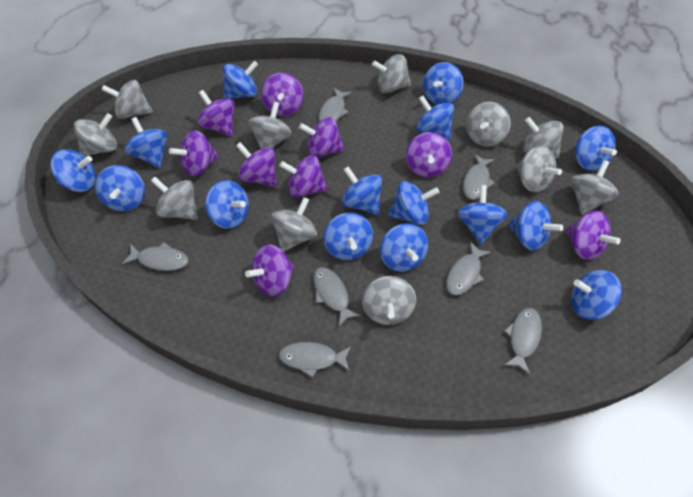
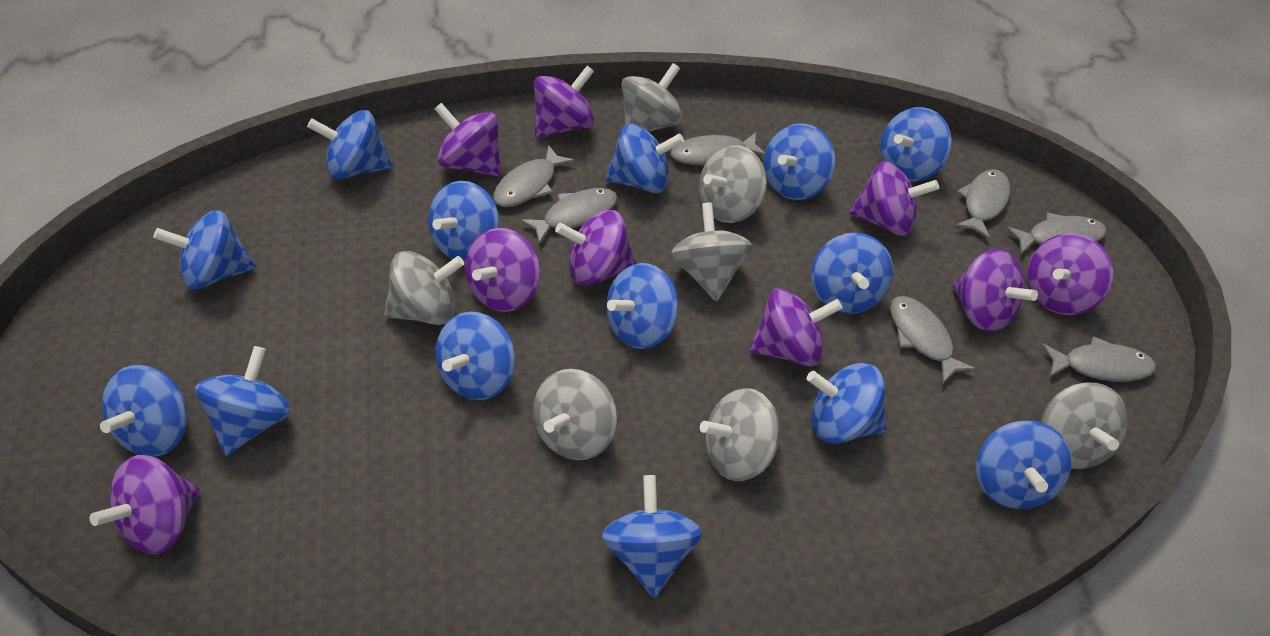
blue spinning top: [50,149,96,192] [95,165,145,212] [125,117,168,168] [206,180,249,229] [223,61,258,99] [324,213,373,260] [342,166,382,215] [380,223,428,272] [388,181,439,225] [416,95,454,140] [423,62,463,105] [457,185,508,244] [508,201,563,251] [571,270,622,320] [575,126,617,171] = 15 -> [100,365,188,456] [153,210,256,290] [195,346,291,456] [307,110,393,180] [428,181,500,262] [436,312,515,400] [602,475,702,598] [605,124,684,193] [606,263,679,349] [764,123,835,200] [807,363,886,444] [811,233,893,314] [880,107,952,182] [976,421,1072,509] = 14
grey spinning top: [74,113,117,156] [101,80,153,119] [151,177,198,220] [249,102,292,149] [271,197,317,252] [362,276,416,325] [372,54,411,93] [466,102,511,147] [516,146,562,192] [523,117,563,158] [571,160,619,215] = 11 -> [384,251,464,325] [533,369,617,460] [621,63,683,132] [671,202,753,302] [699,145,767,223] [700,388,781,481] [1041,383,1128,469] = 7

